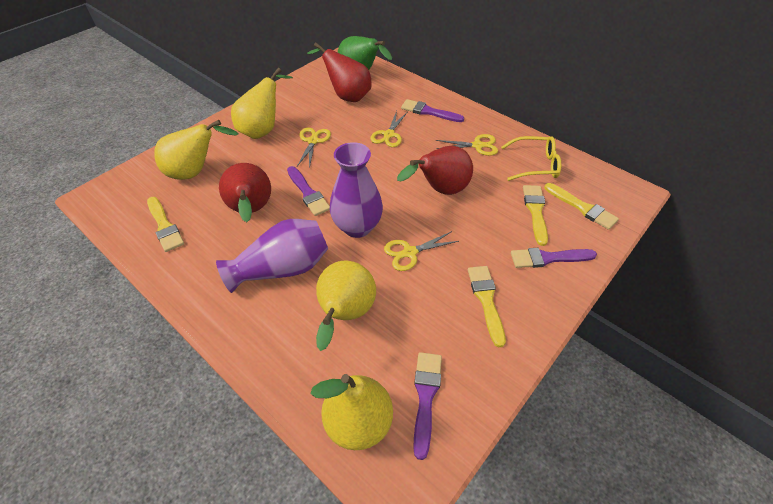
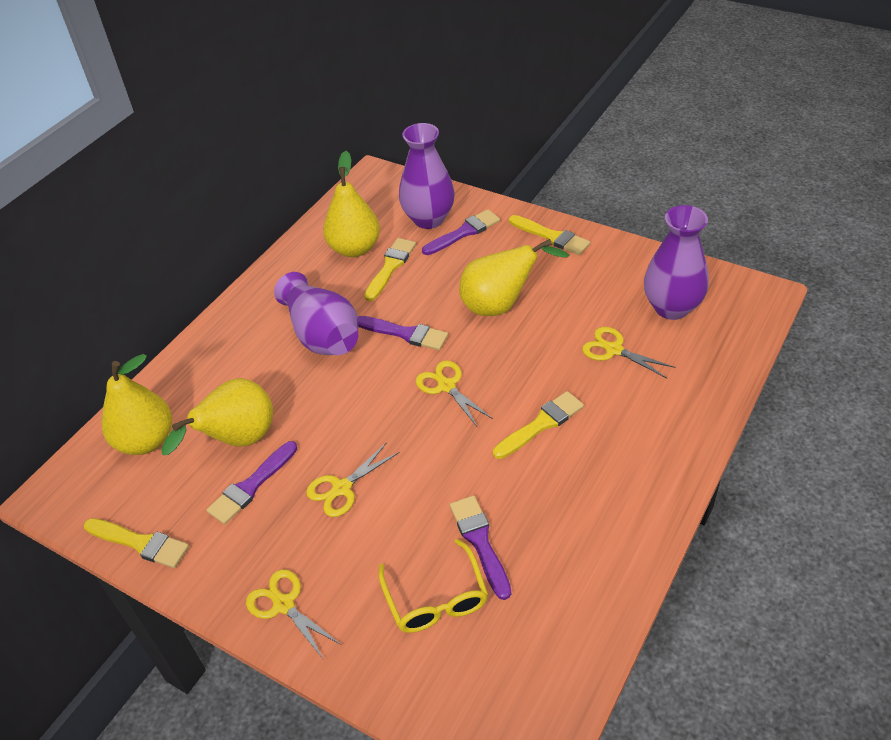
green pear: [338,36,392,70] = 1 -> none = 0
purple vase: [216,219,328,293] [330,142,383,238] = 2 -> [274,272,358,355] [399,123,455,229] [644,205,709,320] = 3
red pear: [219,163,271,222] [307,42,372,102] [397,146,473,195] = 3 -> none = 0

